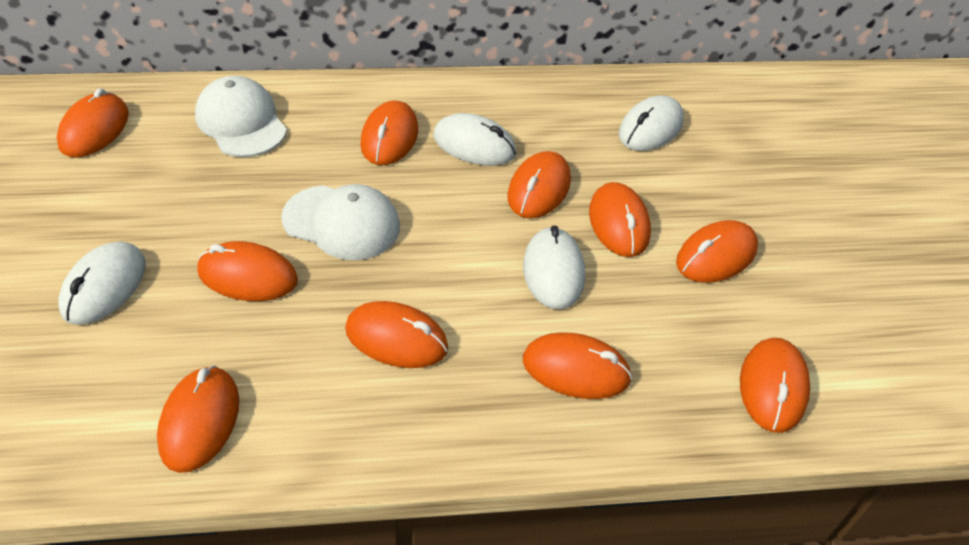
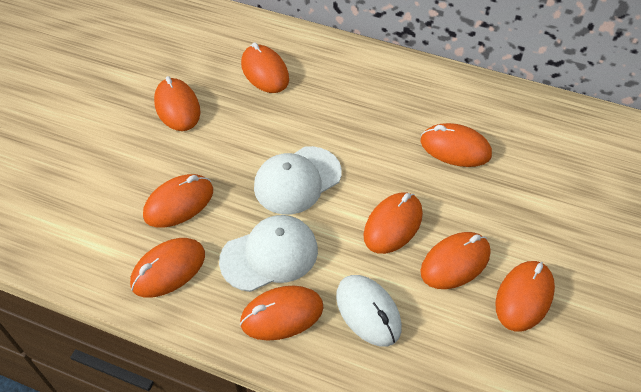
orange mouse: [57,88,129,158] [157,365,239,473] [197,241,298,301] [345,301,448,368] [360,101,418,165] [508,151,571,218] [523,332,632,399] [589,182,651,257] [676,220,758,283] [740,338,810,433] = 10 -> [130,238,205,298] [143,174,213,227] [154,76,200,131] [240,286,324,341] [241,42,289,93] [363,192,423,254] [420,123,492,167] [420,232,491,289] [496,261,555,332] = 9
white mouse: [59,242,146,325] [433,113,516,166] [523,225,585,309] [619,95,684,151] = 4 -> [336,275,402,347] = 1

